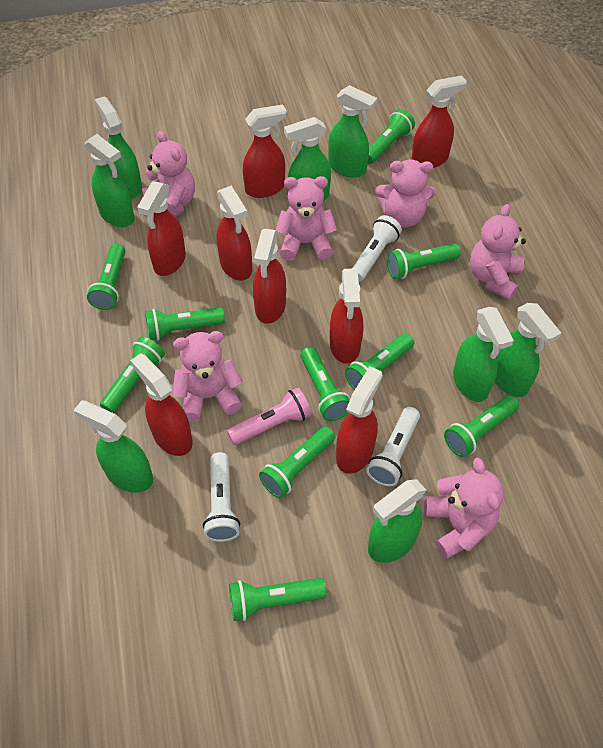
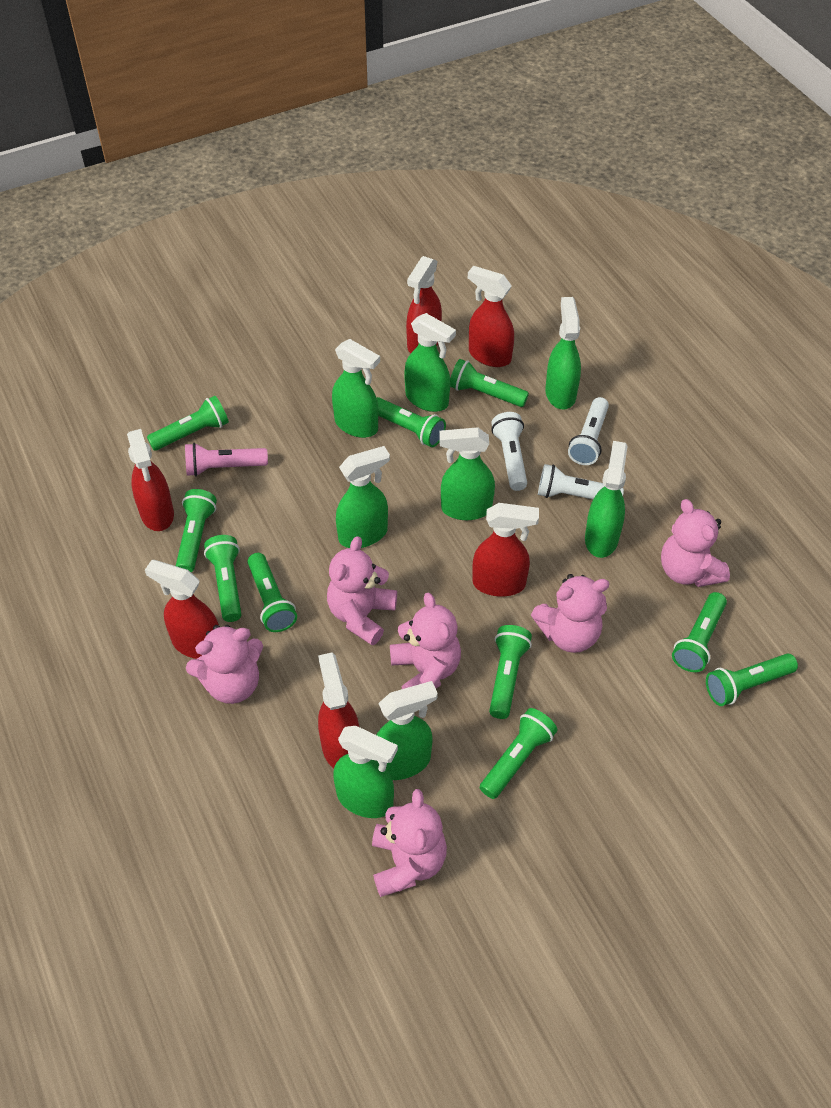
red spray bottle: [130,354,193,456] [137,181,186,276] [217,186,252,280] [243,104,287,198] [253,229,286,324] [330,268,363,364] [336,366,383,474] [411,75,467,168] = 8 -> [127,429,174,531] [145,560,219,659] [318,653,359,768] [406,256,442,353] [468,266,514,367] [472,503,539,596] = 6

